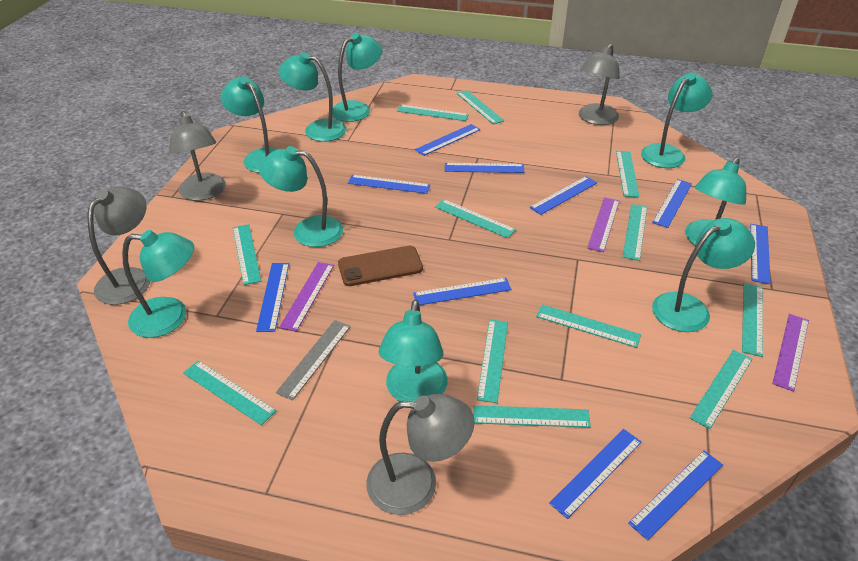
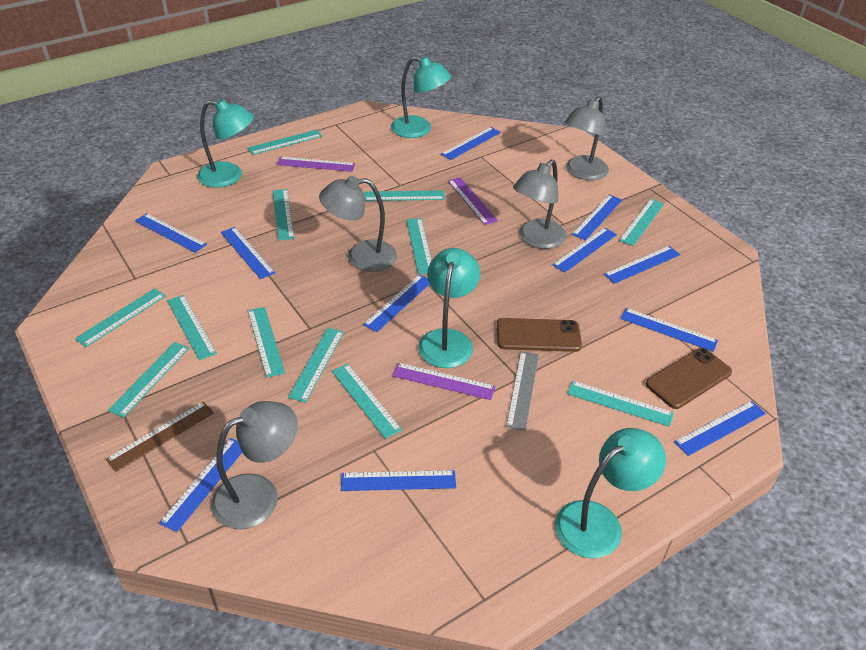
blue ruler: [256,263,289,332] [348,175,430,194] [413,278,512,305] [415,124,480,156] [445,163,525,173] [530,176,597,215] [549,429,641,519] [628,450,723,541] [652,179,692,228] [750,224,771,284] = 10 -> [135,213,207,253] [159,438,242,532] [221,227,275,279] [341,470,456,491] [363,274,430,332] [441,127,501,160] [552,227,617,273] [572,195,622,240] [604,246,680,284] [620,308,718,352] [675,401,766,456] = 11
brown phone: [338,246,423,286] = 1 -> [497,318,582,352] [646,348,732,409] = 2
brown ruler: none = 0 -> [106,401,214,472] = 1
turquoise lamp: [122,230,194,338] [221,76,277,173] [259,146,343,247] [279,52,346,142] [332,33,382,122] [379,299,448,402] [641,73,712,168] [652,218,755,332] [685,157,746,245] = 9 -> [197,99,254,188] [391,56,451,138] [418,248,480,368] [555,428,666,558] = 4

